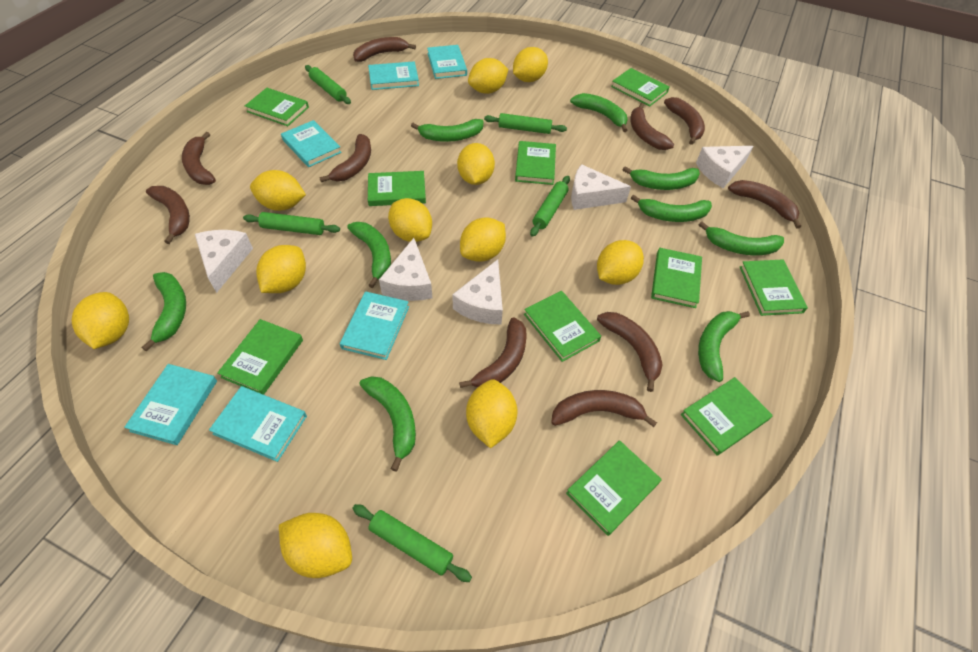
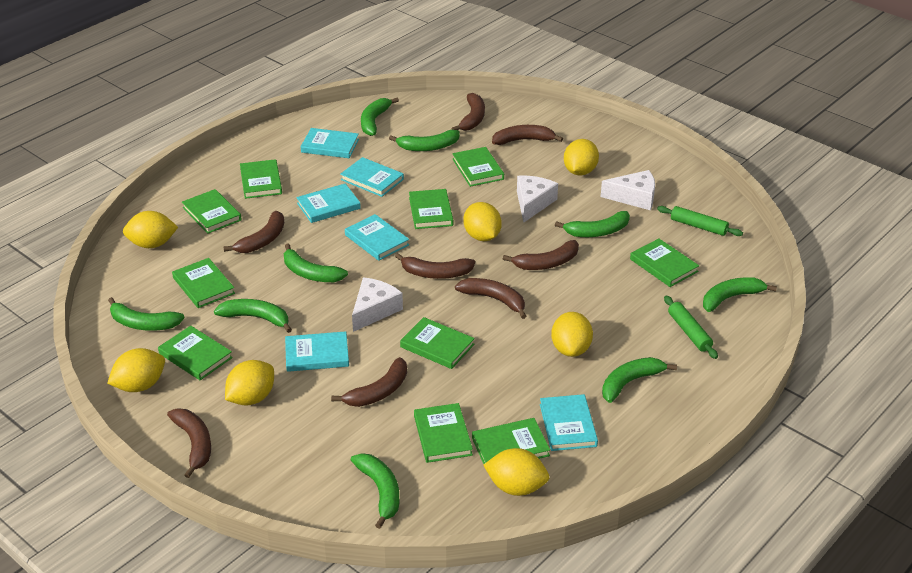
brown banana: [146,186,190,244] [182,132,216,185] [319,134,371,182] [353,37,416,62] [459,317,527,388] [551,390,657,427] [597,312,663,392] [630,103,674,150] [664,97,705,145] [728,180,801,229] = 10 -> [167,408,211,478] [223,211,284,253] [331,357,407,407] [395,253,475,279] [451,93,485,131] [455,278,526,319] [492,125,563,145] [503,240,579,270] = 8
green rolling pin: [243,212,340,235] [305,65,351,104] [352,504,472,582] [484,113,567,134] [530,176,570,237] = 5 -> [657,206,743,236] [664,296,718,359] = 2
white cheese: [195,230,253,293] [379,238,432,301] [452,259,503,324] [571,164,631,210] [696,146,754,188] = 5 -> [352,277,403,332] [517,176,558,223] [601,170,655,210] = 3
yellow lemon: [72,292,129,349] [250,170,306,211] [256,245,306,293] [279,513,352,578] [388,198,432,242] [457,143,495,185] [460,217,506,262] [466,379,518,448] [468,58,508,94] [513,47,548,82] [597,240,644,285] = 11 -> [107,348,165,392] [123,211,178,248] [225,360,274,406] [463,202,502,241] [483,448,549,496] [551,312,593,357] [564,139,599,176] = 7

